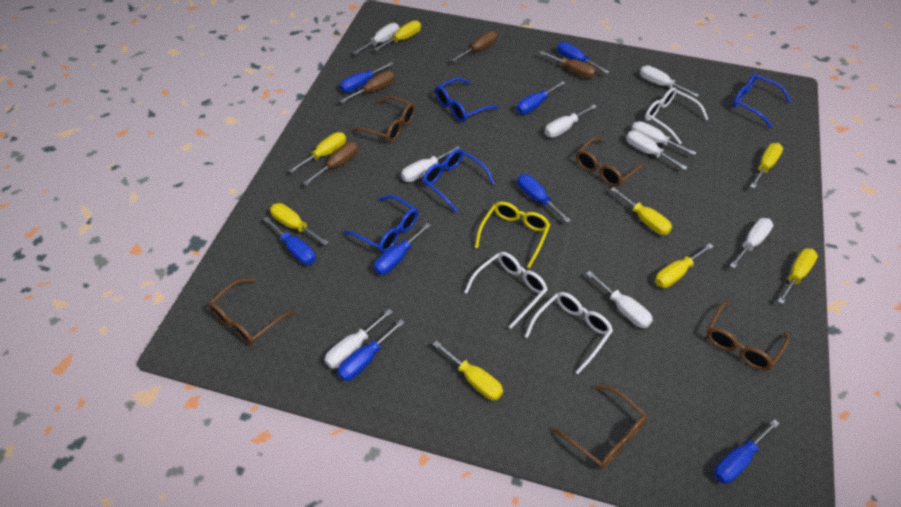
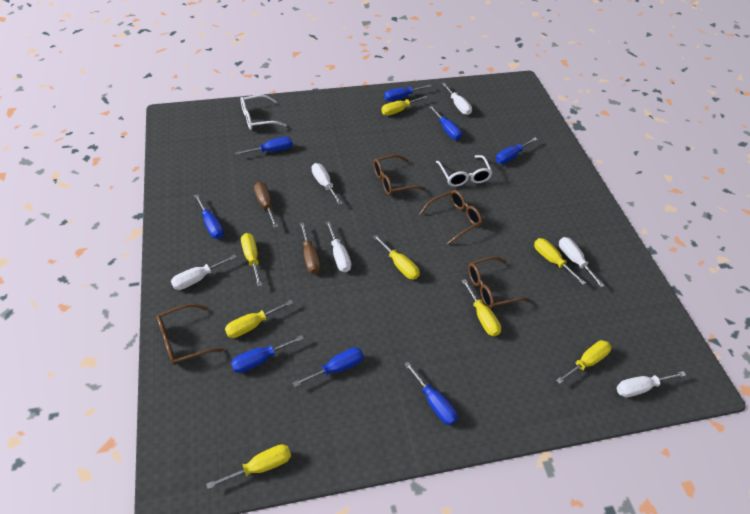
blue glasses: [344,195,418,253] [423,149,495,213] [435,78,499,122] [732,73,791,128] = 4 -> none = 0
brown glasses: [208,279,295,345] [352,96,415,142] [553,385,648,469] [576,137,645,187] [707,301,789,370] = 5 -> [157,304,224,365] [373,155,426,195] [420,190,482,245] [468,256,530,309] = 4
brown screwdriver: [303,142,358,186] [340,71,395,103] [451,31,497,62] [539,51,596,78] = 4 -> [254,182,278,228] [300,222,321,274] = 2
white glasses: [464,252,548,329] [525,292,613,374] [645,87,708,144] = 3 -> [240,95,287,130] [436,155,492,187] = 2
white screwdriver: [325,309,393,369] [353,23,399,55] [401,146,461,182] [545,105,597,138] [586,271,653,328] [626,131,688,170] [631,121,697,156] [640,66,699,97] [730,218,773,269] = 9 -> [171,254,237,290] [312,163,343,205] [326,221,351,272] [441,83,472,115] [559,237,605,287] [617,371,686,397] = 6
yellow glasses: [475,202,550,268] = 1 -> none = 0

